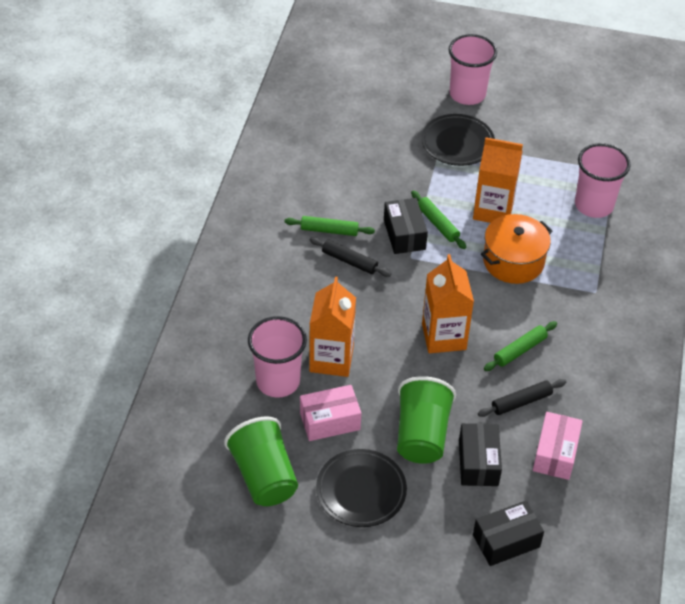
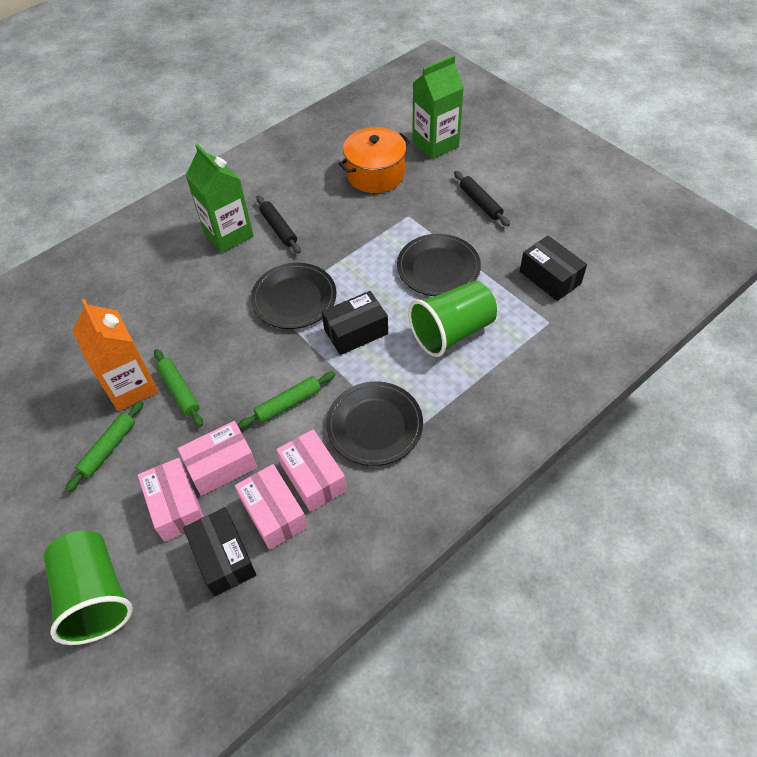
black plate: [316,449,407,527] [421,114,495,166] = 2 -> [251,263,336,329] [326,381,423,466] [397,234,481,296] = 3
green carton: none = 0 -> [185,144,253,253] [412,55,464,159] = 2
orange carton: [309,277,356,377] [422,254,474,353] [473,138,523,223] = 3 -> [72,299,159,411] = 1
pink box: [300,385,361,441] [533,412,583,480] = 2 -> [138,458,204,542] [178,421,257,496] [235,464,308,550] [276,429,347,512] = 4
pink cup: [248,316,307,398] [449,34,497,105] [575,143,631,218] = 3 -> none = 0

